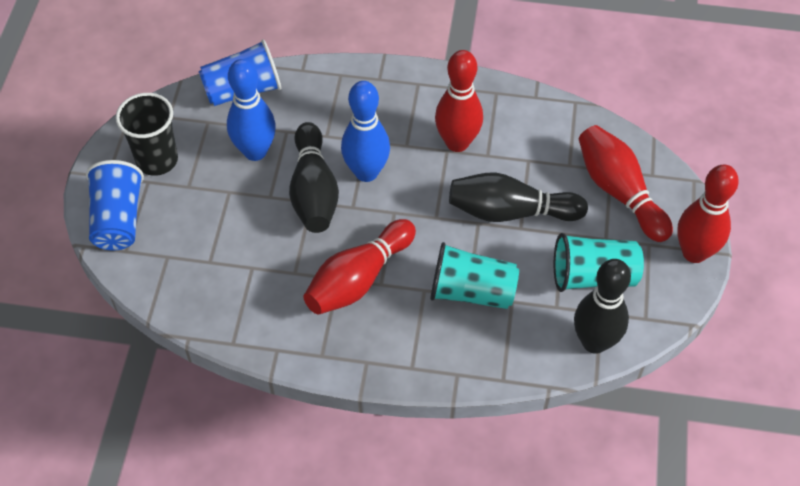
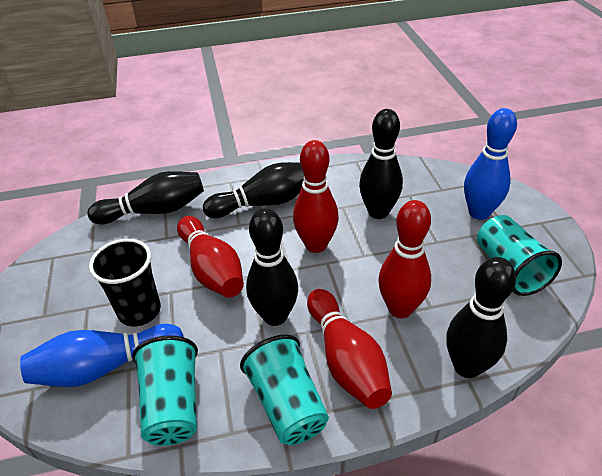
black bowling pin: [289,122,339,233] [449,172,588,222] [574,259,631,354] = 3 -> [87,171,204,224] [203,162,304,218] [246,209,298,326] [359,109,403,219] [446,257,516,378] = 5
blue cup: [86,160,144,251] [199,39,281,106] = 2 -> none = 0
turquoise cup: [430,242,519,309] [554,233,644,292] = 2 -> [132,335,198,446] [240,334,329,445] [477,215,562,296] = 3

